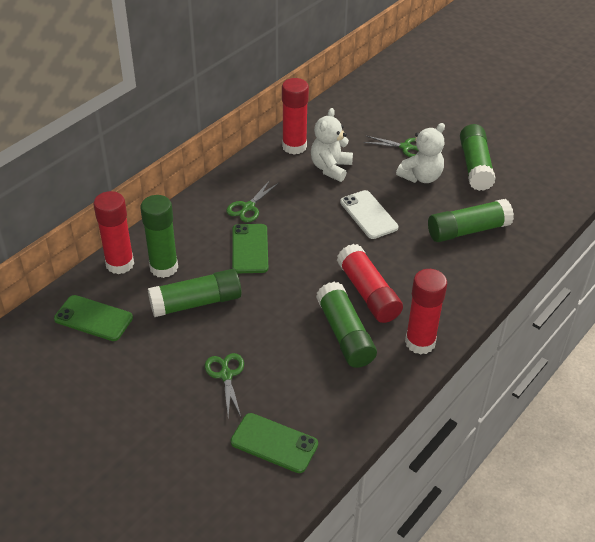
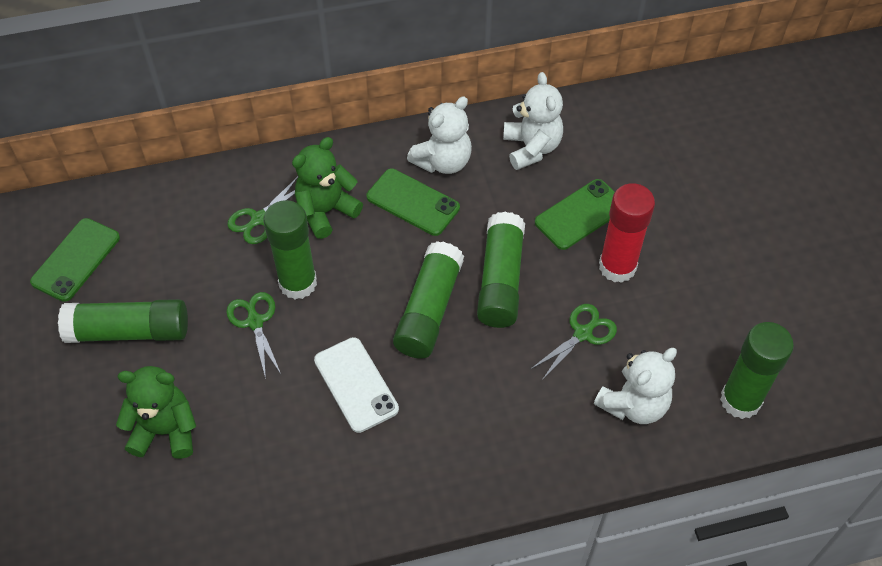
green teddy bear: none = 0 -> [116,366,196,459] [292,137,363,239] = 2
red glue stick: [94,191,134,274] [282,78,309,155] [337,244,403,323] [405,269,447,355] = 4 -> [599,183,655,283] = 1
white teddy bear: [311,108,353,182] [396,123,445,183] = 2 -> [407,97,472,174] [503,72,563,170] [594,348,677,424] = 3

